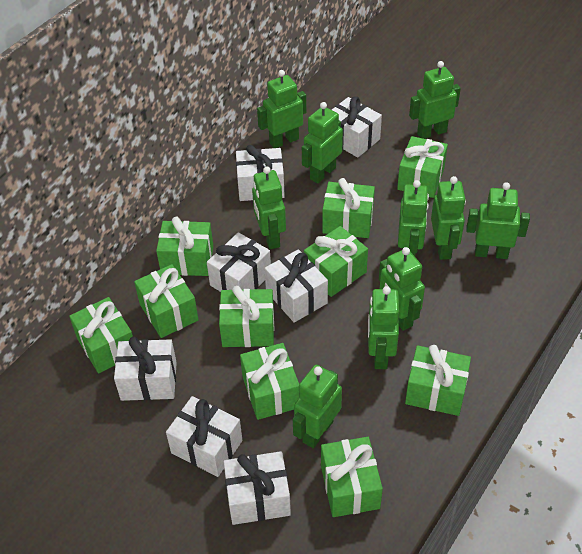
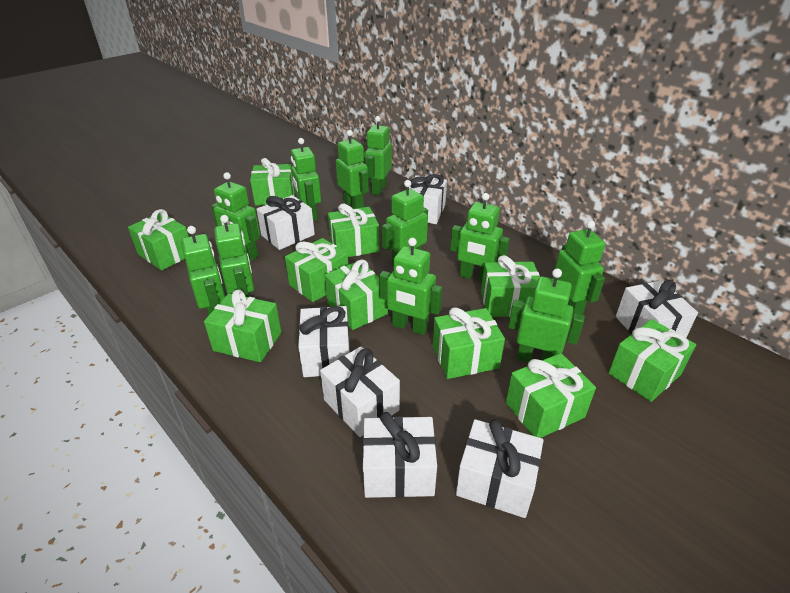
green robot: [252,166,286,249] [257,70,306,148] [293,365,342,448] [302,102,343,184] [368,286,399,369] [379,247,425,331] [398,180,429,256] [409,61,461,139] [431,176,466,260] [466,182,530,259] = 10 -> [181,226,225,315] [211,172,260,261] [214,215,254,297] [291,138,321,221] [336,130,369,209] [365,116,392,195] [379,238,443,335] [382,180,428,267] [450,193,510,282] [508,269,585,363] [553,220,605,319] = 11

